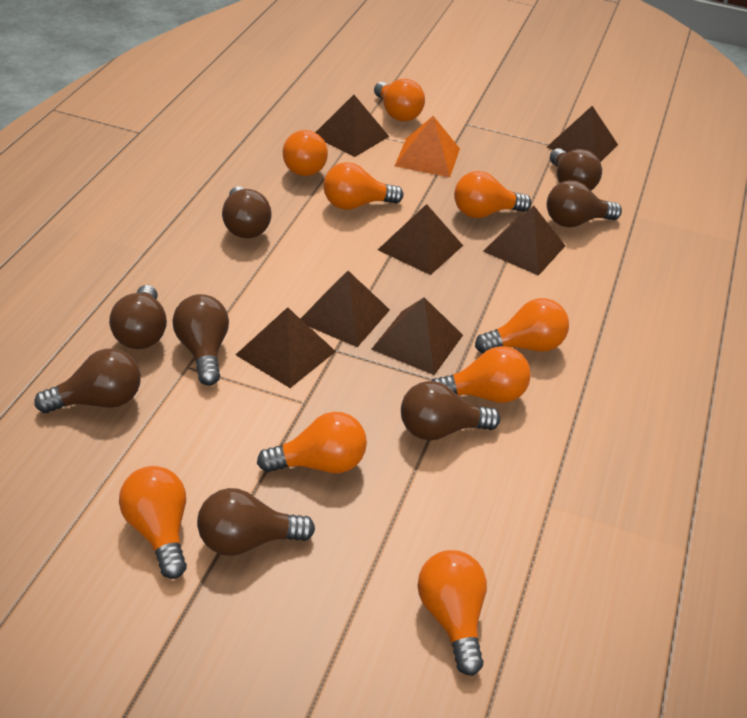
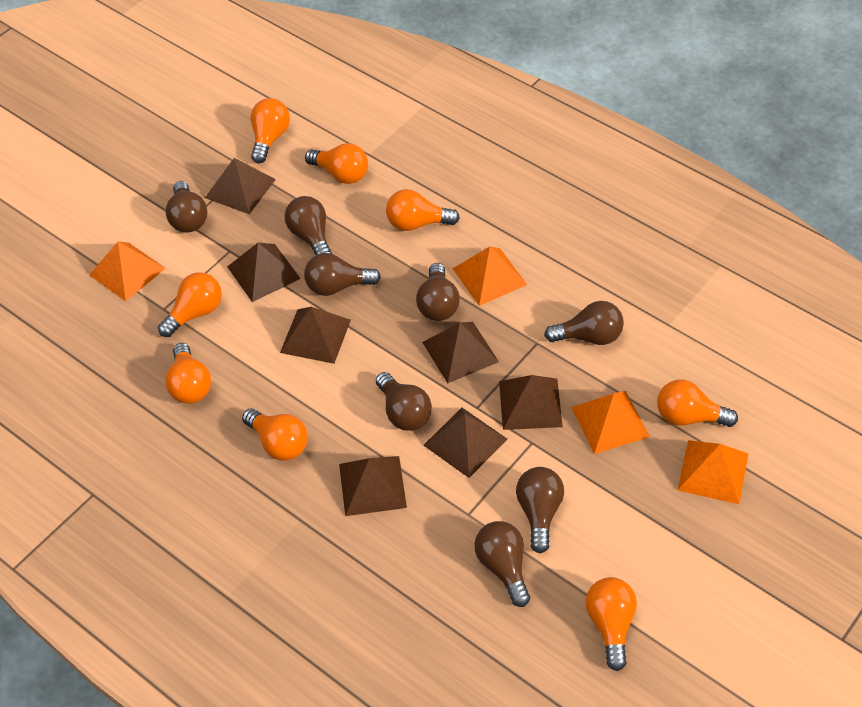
orange light bulb: [119,466,187,579] [257,412,367,473] [283,130,328,176] [323,162,403,210] [374,79,425,121] [418,550,487,676] [432,346,531,403] [454,171,531,218] [475,298,569,354] = 9 -> [158,272,222,337] [165,343,211,404] [242,409,308,461] [251,98,290,163] [305,143,368,184] [386,189,460,231] [586,577,637,671] [657,380,738,427] = 8
orange pyramid: [395,116,460,177] = 1 -> [89,242,166,301] [453,246,527,306] [571,391,650,454] [678,440,748,504] = 4

